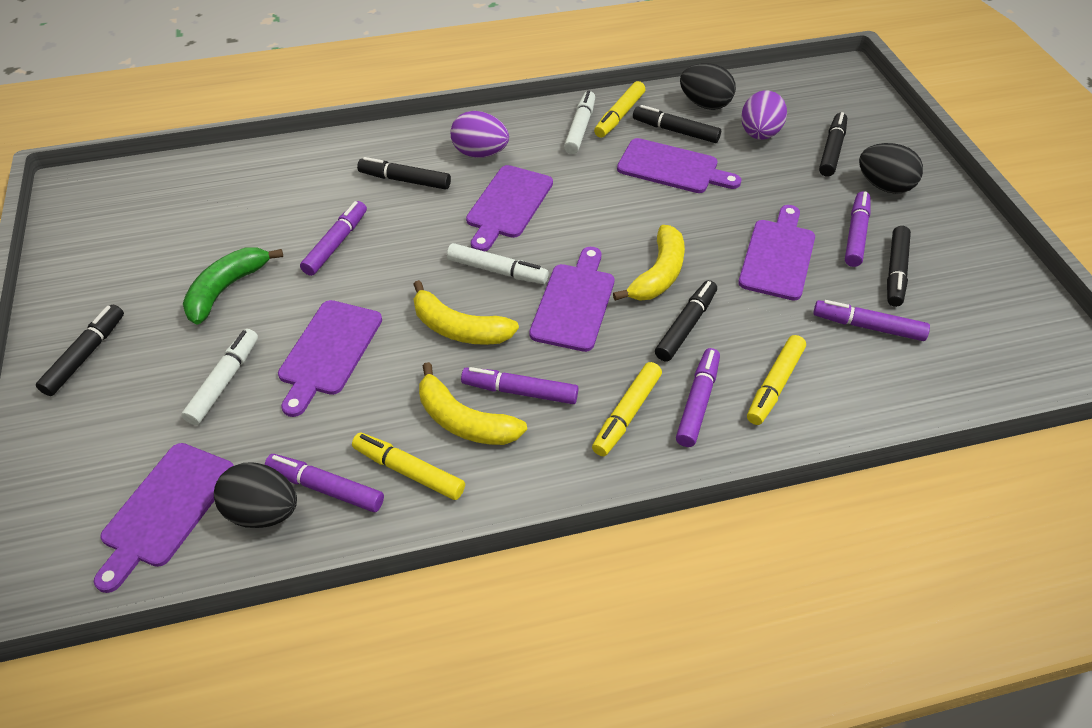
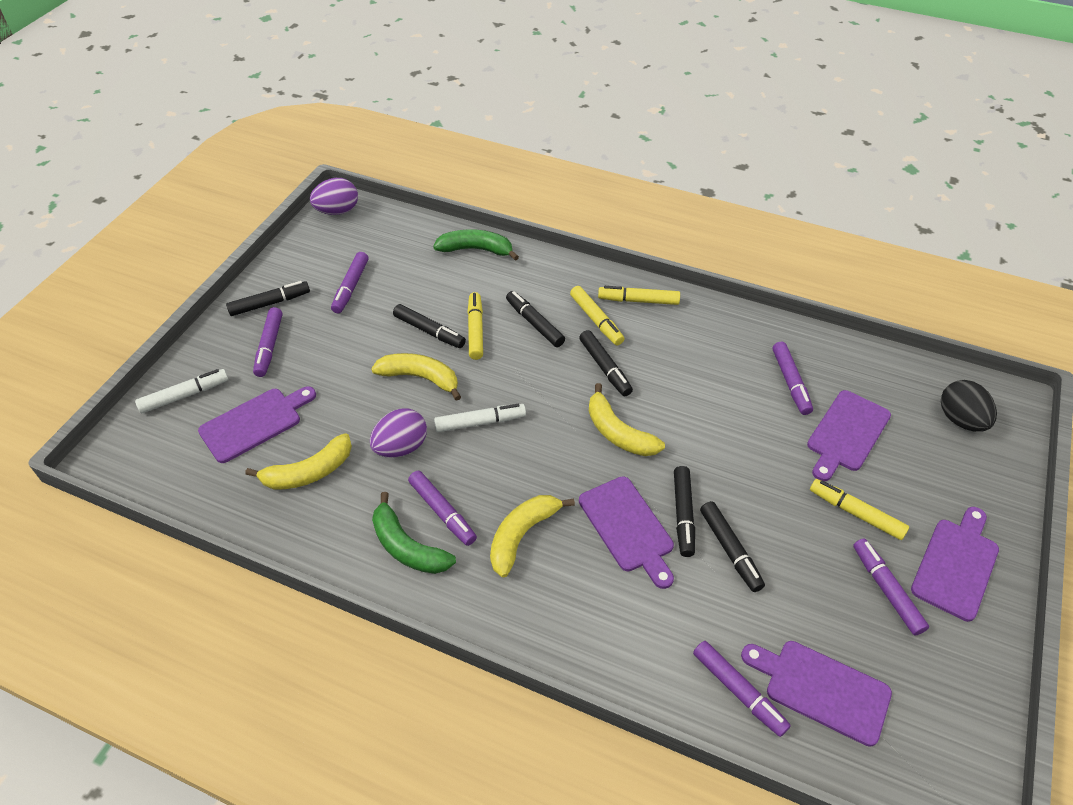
black egg: [214,463,297,528] [680,63,736,110] [859,143,923,194] = 3 -> [941,380,997,432] = 1
green banana: [183,247,283,325] = 1 -> [372,492,456,574] [433,229,519,261] = 2
purple cutting board: [94,443,234,593] [278,300,382,417] [466,165,553,251] [529,247,615,352] [617,138,741,193] [738,205,815,301] = 6 -> [198,386,316,463] [579,476,674,589] [741,641,892,747] [807,390,891,481] [911,507,999,622] = 5
white marker: [181,329,258,425] [447,243,549,284] [564,90,595,154] = 3 -> [135,369,228,413] [434,404,526,432] = 2
yellow banana: [413,280,519,345] [419,362,527,445] [613,225,685,301] = 3 -> [245,433,352,490] [371,353,461,401] [490,495,575,577] [589,383,665,456] = 4

